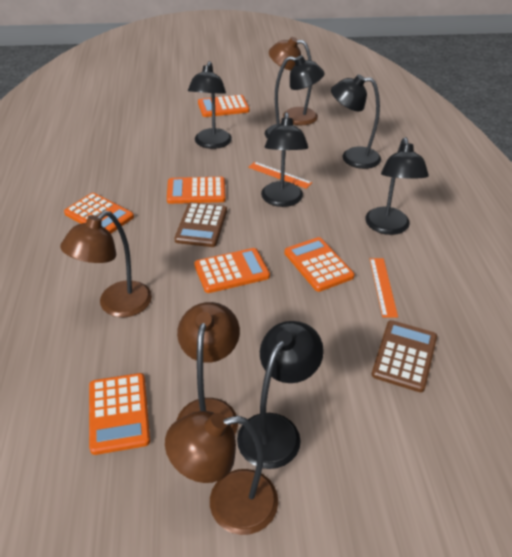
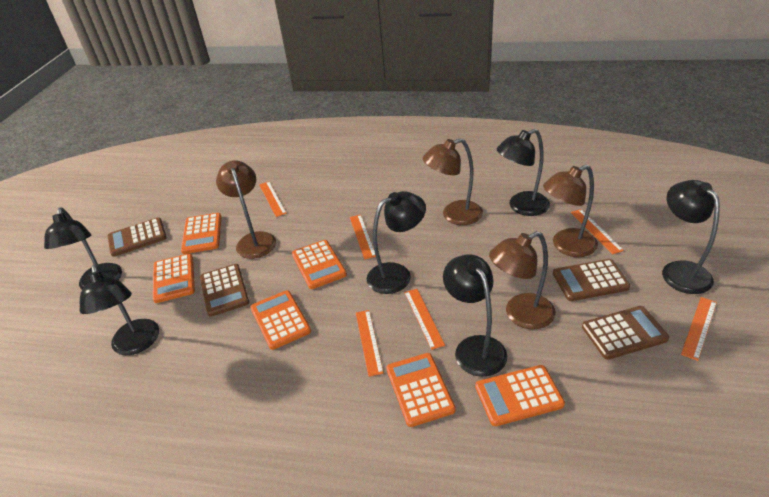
brown calculator: [175,202,227,247] [372,320,437,392] = 2 -> [107,218,167,257] [200,264,249,317] [553,259,630,301] [582,306,669,360] = 4
orange ruler: [248,162,312,189] [370,258,398,317] = 2 -> [259,182,287,217] [350,215,376,259] [356,310,384,377] [404,289,445,350] [571,209,624,254] [681,297,717,361] = 6

